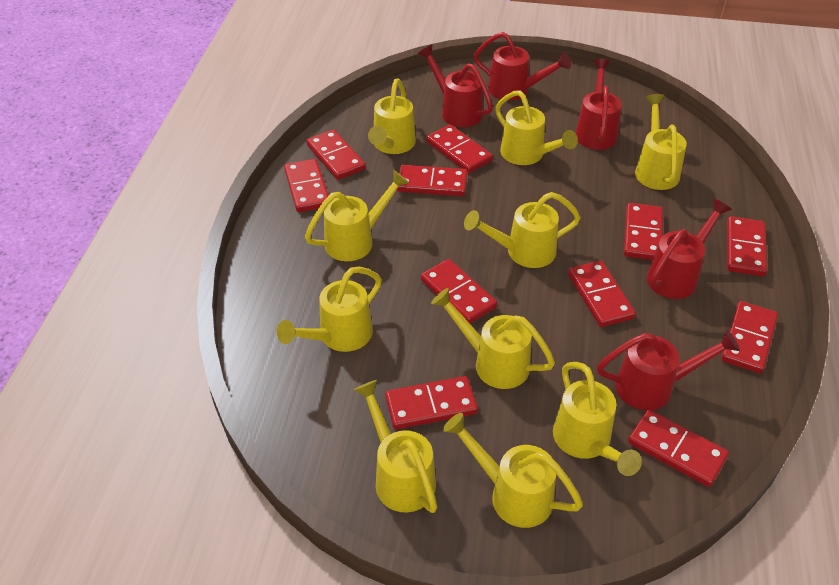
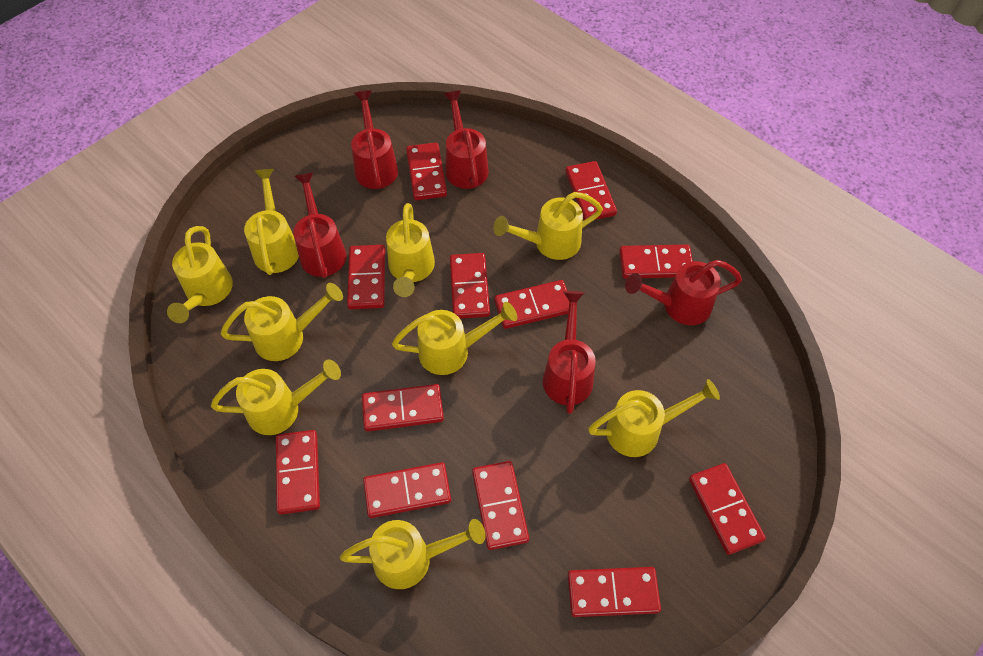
red domino: [284,159,329,212] [306,129,366,180] [385,376,478,429] [397,165,468,196] [421,259,497,324] [427,125,493,173] [568,261,636,327] [624,203,663,260] [628,409,729,487] [721,301,778,373] [727,216,767,276] = 11 -> [276,430,320,515] [347,245,385,309] [362,384,444,432] [363,462,451,518] [406,142,447,200] [450,253,490,319] [472,461,529,550] [494,280,569,329] [565,161,617,220] [568,567,661,617] [619,245,693,279] [689,463,766,555] = 12
yellow watering can: [277,266,382,352] [305,170,409,261] [354,380,437,513] [368,79,416,154] [431,288,555,389] [443,413,583,528] [464,192,581,268] [495,90,578,165] [553,362,642,476] [635,94,687,190] = 10 -> [167,226,233,323] [211,359,341,435] [220,283,343,361] [244,169,299,275] [340,519,485,589] [386,203,435,297] [392,302,517,375] [493,192,603,260] [588,379,720,457] = 9

